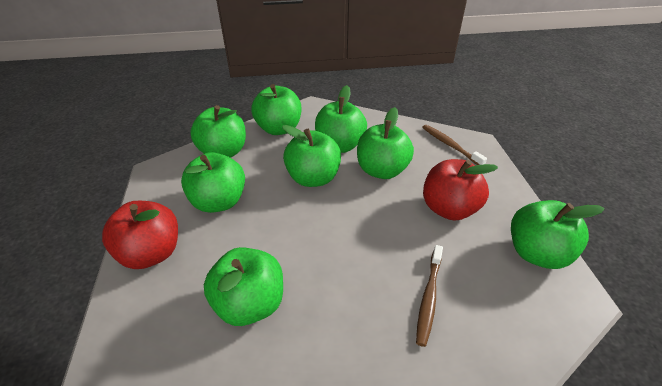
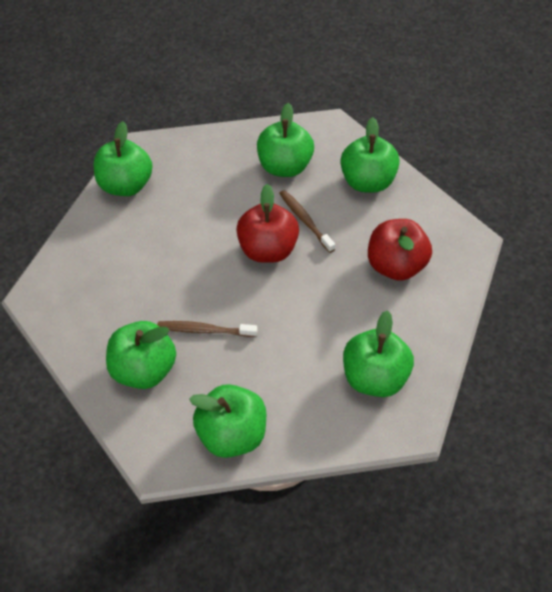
green apple: [181,152,245,213] [190,105,246,157] [204,247,283,326] [252,84,301,135] [282,125,341,187] [315,85,367,153] [357,107,414,179] [511,200,605,269] = 8 -> [94,121,152,196] [106,321,176,389] [189,384,266,458] [257,103,314,177] [340,117,400,193] [343,310,414,397] = 6

